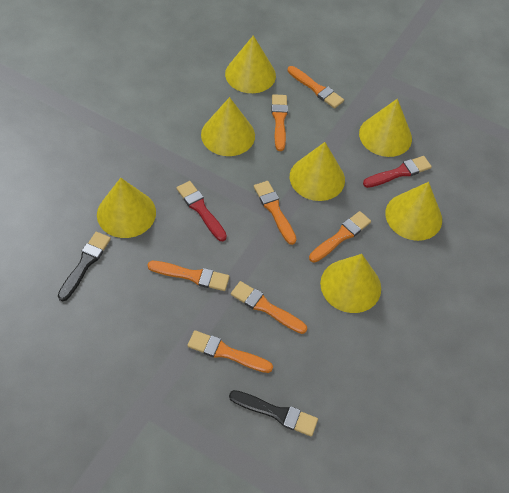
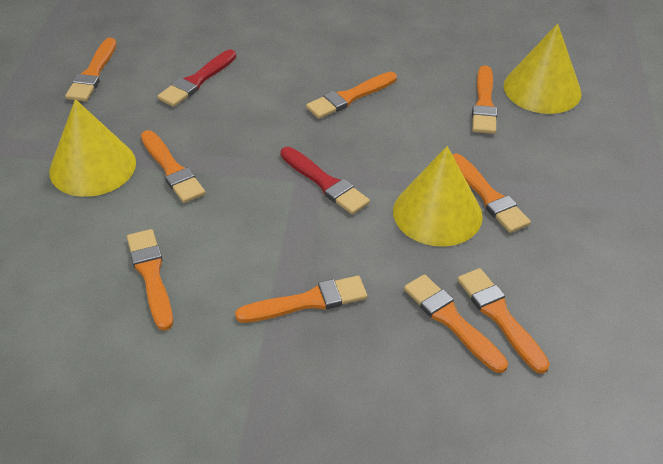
black brush: [58,232,111,301] [229,390,318,436] = 2 -> none = 0
orange brush: [147,261,230,291] [187,330,273,373] [231,281,307,334] [254,181,297,245] [271,94,288,151] [288,66,344,108] [309,211,371,263] = 7 -> [65,37,117,101] [127,229,173,331] [141,130,205,203] [235,276,367,323] [306,72,397,119] [404,274,508,373] [453,154,531,233] [457,268,550,374] [472,65,497,134] = 9
yellow cone: [97,178,156,238] [201,97,255,156] [225,35,276,93] [290,142,345,201] [320,254,381,313] [359,99,412,157] [385,182,442,241] = 7 -> [49,99,136,197] [393,146,483,246] [504,23,582,114] = 3

